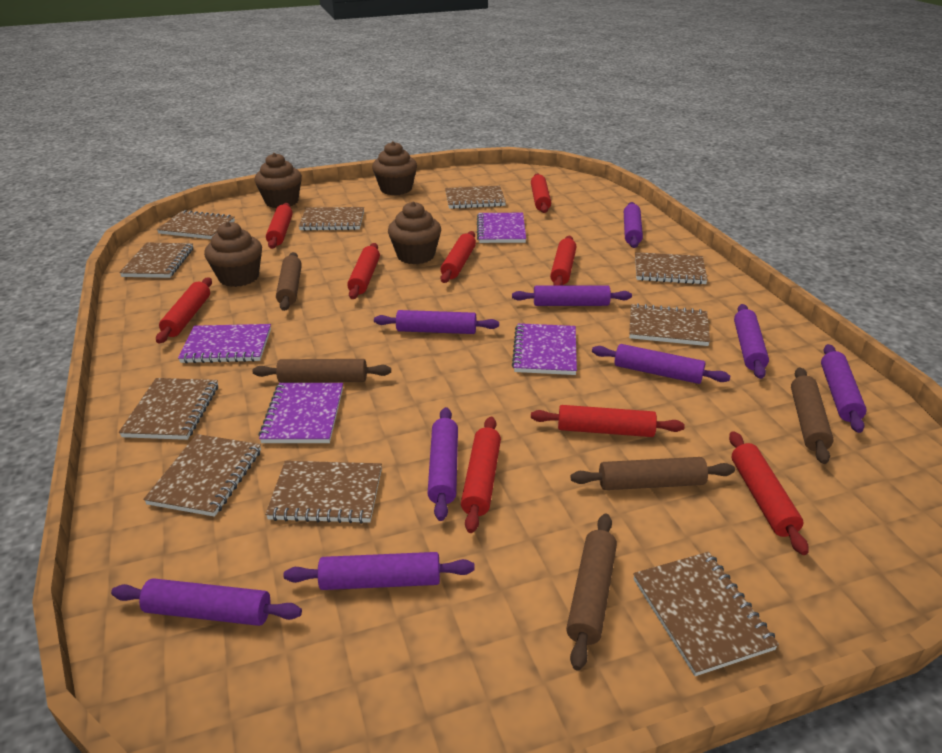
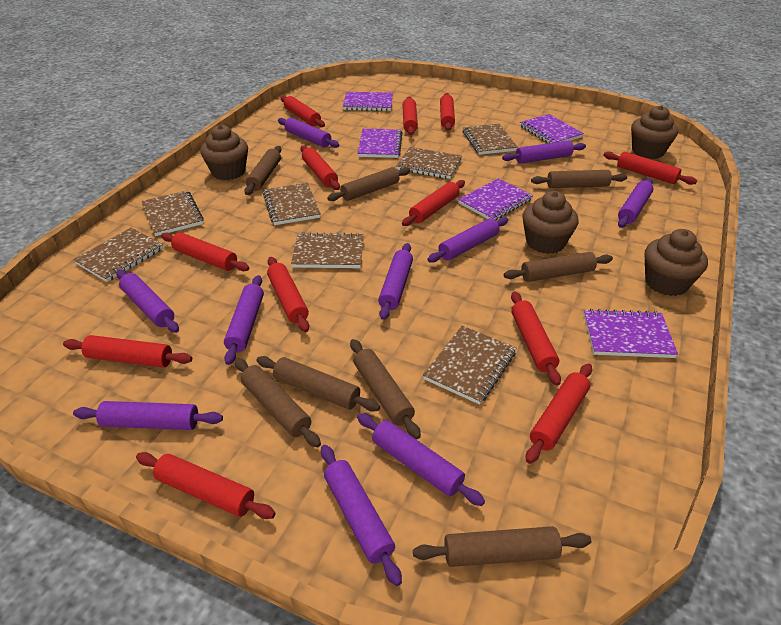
brown notebook: [119,243,193,278] [119,378,218,440] [143,434,261,517] [157,210,235,239] [265,461,382,524] [299,207,364,231] [445,185,506,209] [629,303,710,346] [633,552,779,676] [635,252,708,285] = 10 -> [73,228,163,282] [141,190,204,236] [263,183,321,225] [291,232,364,268] [396,147,462,179] [423,326,516,405] [463,124,518,155] = 7
brown rolling pin: [252,359,391,383] [276,252,302,311] [566,514,617,671] [571,457,735,490] [791,367,834,464] = 5 -> [234,358,321,447] [244,146,281,195] [256,356,380,412] [327,167,411,201] [350,339,421,439] [413,526,591,567] [504,252,613,282] [531,170,627,188] = 8
purple notebook: [178,324,271,363] [259,383,343,443] [477,213,526,243] [512,323,577,375] = 4 -> [343,92,393,111] [357,129,402,158] [458,178,533,220] [520,114,584,143] [584,309,678,358] = 5
purple rolling pin: [111,578,302,626] [284,552,475,590] [374,310,499,334] [427,407,458,521] [512,285,632,306] [592,344,730,384] [624,202,643,248] [734,304,769,379] [821,344,867,433] = 9 -> [73,401,223,430] [116,269,179,333] [224,275,264,365] [278,118,339,148] [321,445,402,586] [357,413,485,506] [378,243,413,320] [427,217,508,263] [502,140,586,164] [618,178,654,228] = 10
red rolling pin: [156,277,212,343] [266,203,293,249] [347,243,380,299] [440,231,476,283] [461,417,501,533] [531,173,551,213] [531,405,685,437] [550,236,577,285] [729,431,809,555] = 9 -> [63,335,192,368] [136,452,276,519] [161,232,249,271] [267,257,309,332] [281,96,325,127] [300,145,340,190] [402,180,465,226] [403,97,418,135] [440,93,455,131] [511,291,561,386] [526,363,592,464] [603,152,697,185] = 12

